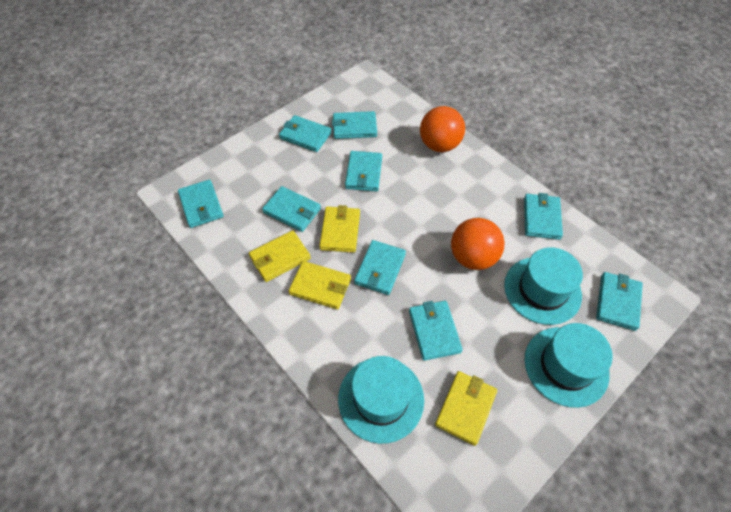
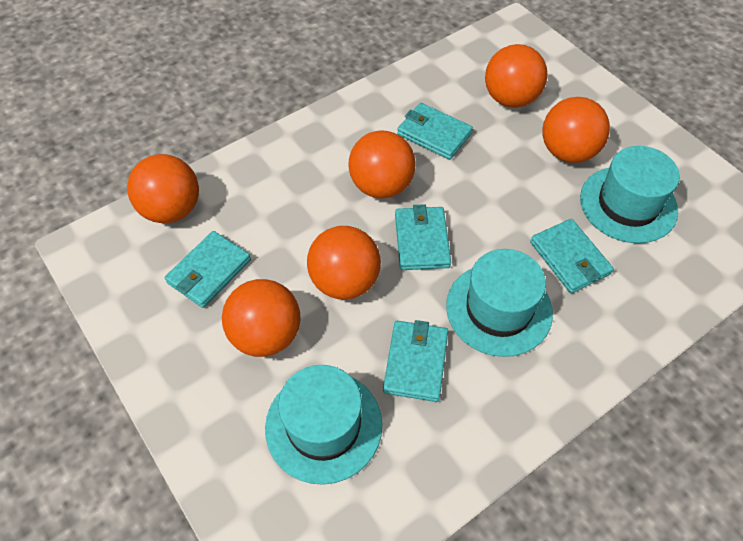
orange ball: [420,106,465,152] [451,218,504,270] = 2 -> [127,154,199,223] [222,279,301,357] [307,226,381,300] [348,131,416,198] [485,44,548,108] [542,97,610,163] = 6
turquoise wallet: [178,179,224,228] [262,186,321,232] [279,115,331,152] [332,111,377,139] [345,151,382,192] [354,240,406,295] [409,301,463,361] [524,193,563,240] [596,272,643,331] = 9 -> [164,231,251,308] [383,320,448,402] [395,204,451,270] [397,103,473,160] [530,219,614,293] = 5
yellow wallet: [249,230,311,282] [288,261,351,310] [319,205,360,253] [435,371,497,446] = 4 -> none = 0

